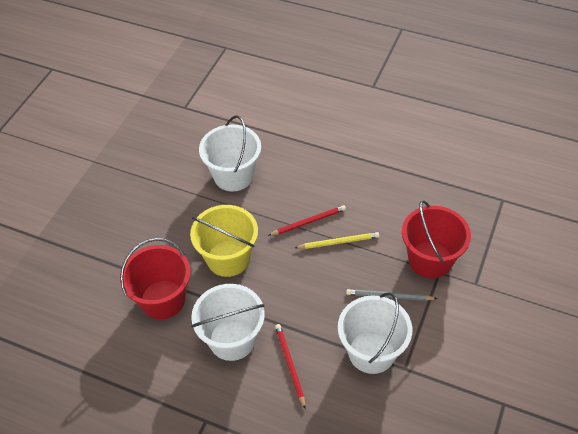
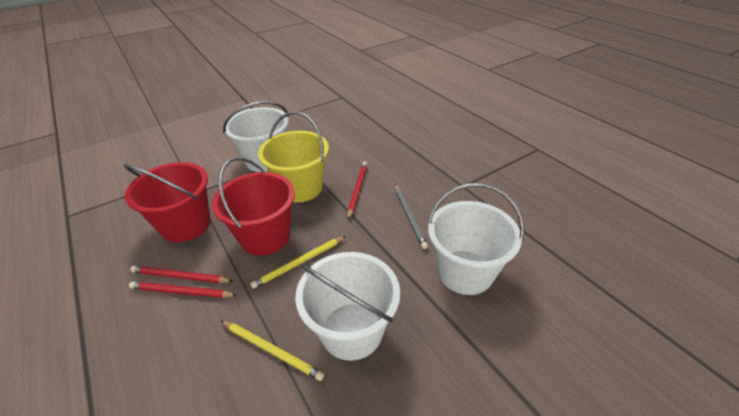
red pencil: [268,205,346,236] [275,324,306,408] = 2 -> [129,282,237,298] [130,266,233,283] [348,162,367,220] = 3
yellow pencil: [295,232,379,249] = 1 -> [221,321,324,381] [250,236,346,289] = 2

